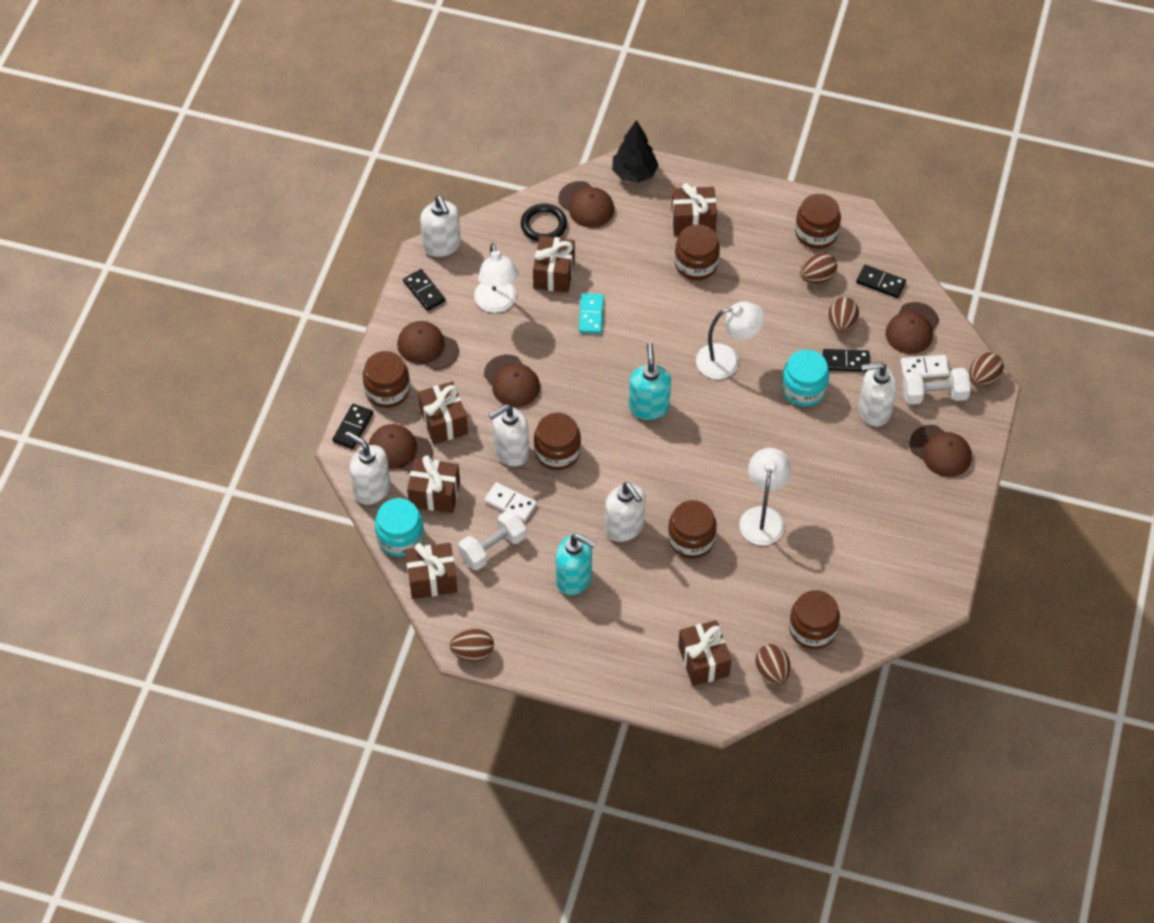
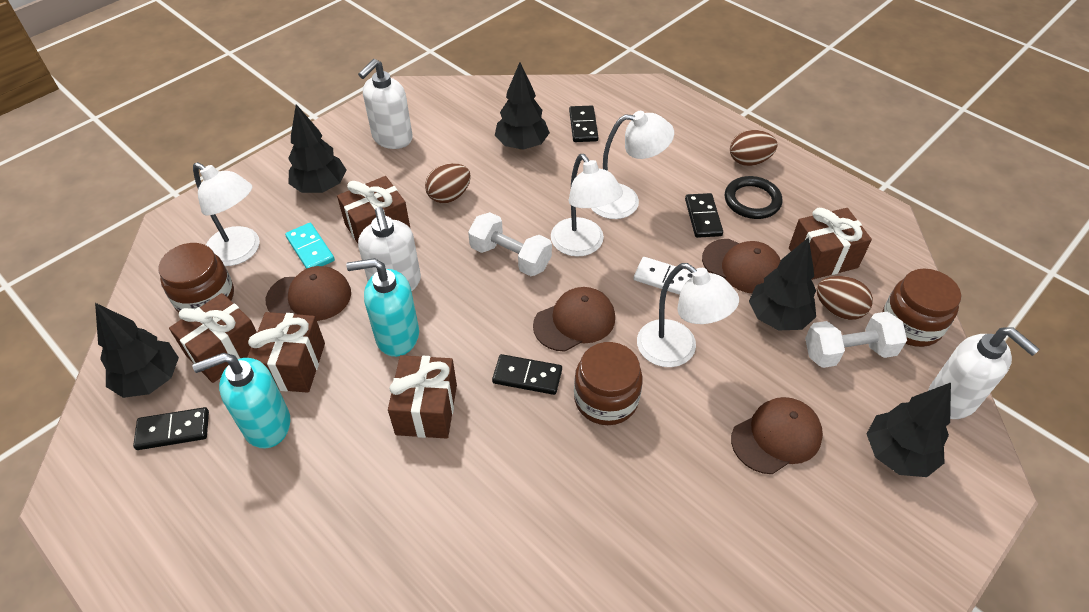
black tree: [612,120,659,183] = 1 -> [95,303,179,398] [288,104,346,193] [495,62,550,150] [749,237,816,330] [867,383,951,477] = 5
brown cap: [369,424,433,472] [397,321,459,370] [484,354,540,407] [558,181,614,228] [886,302,939,354] [910,425,972,477] = 6 -> [266,266,351,321] [533,287,615,352] [702,239,781,293] [731,397,823,474] = 4
brown egg: [449,628,494,662] [755,644,790,685] [800,252,837,284] [828,297,859,334] [969,352,1004,387] = 5 -> [425,163,471,203] [730,130,778,166] [817,276,873,320] = 3
brown gift: [405,543,457,599] [407,455,460,513] [418,381,468,444] [533,236,575,293] [671,183,717,235] [678,620,731,686] = 6 -> [169,293,257,383] [247,312,325,393] [337,176,411,243] [388,355,457,439] [789,208,872,280] = 5
brown jar: [363,351,410,408] [534,412,581,470] [668,500,717,559] [675,224,720,280] [789,590,840,649] [795,194,841,249] = 6 -> [158,243,234,313] [574,342,643,425] [882,269,961,347] = 3
turquoise jar: [375,498,424,557] [782,349,829,406] = 2 -> none = 0
white domino: [484,482,537,521] [900,355,950,378] = 2 -> [634,257,692,295] = 1
white lamp: [474,243,519,313] [696,301,765,379] [740,448,791,545] = 3 -> [193,162,260,266] [551,154,623,257] [591,111,674,219] [637,263,739,367] = 4
white soap dispenser: [346,432,390,505] [420,196,461,257] [488,404,529,467] [605,482,645,542] [859,362,897,427] = 5 -> [358,59,413,149] [358,207,421,291] [928,327,1040,419] = 3

